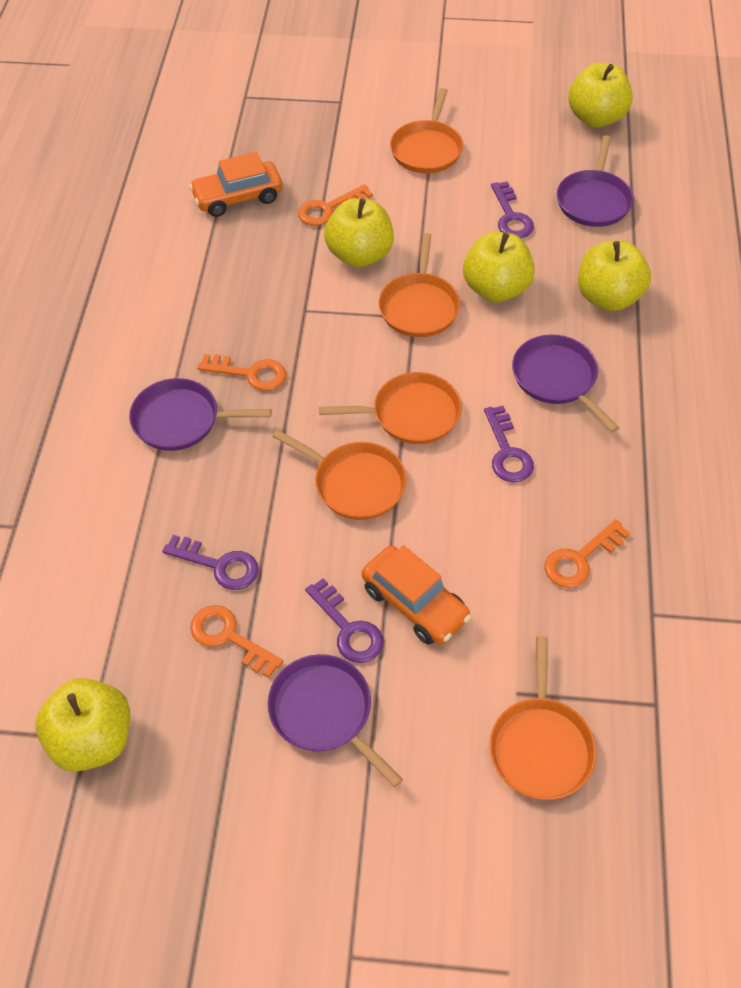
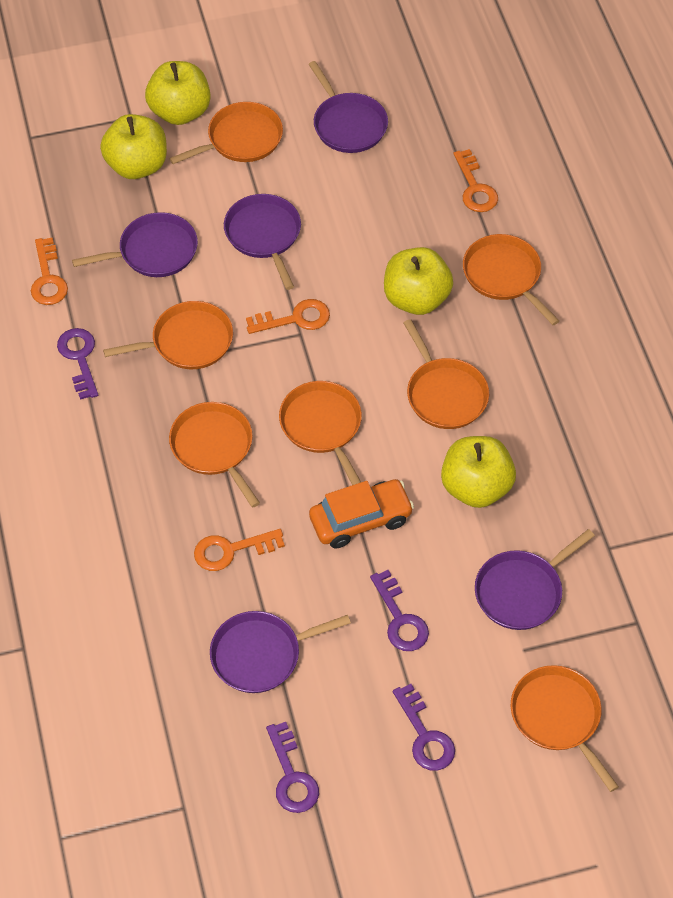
orange car: [189,152,283,217] [362,545,471,645] = 2 -> [309,479,414,548] = 1
orange pan: [273,430,407,520] [319,372,462,444] [379,233,460,337] [390,88,463,173] [490,636,596,800] = 5 -> [103,301,233,369] [169,102,283,164] [169,402,260,508] [279,381,362,485] [404,319,489,429] [463,234,559,325] [511,665,619,792] = 7
purple pan: [129,378,272,451] [267,654,403,788] [512,335,620,432] [557,135,634,227] = 4 -> [72,212,198,277] [210,611,351,693] [224,194,301,290] [308,61,388,153] [475,529,595,630] = 5
yellow apple: [35,678,130,772] [324,198,394,268] [463,232,535,302] [568,63,633,128] [578,241,651,311] = 5 -> [100,114,167,179] [145,61,211,125] [384,247,453,315] [441,436,516,508] = 4

